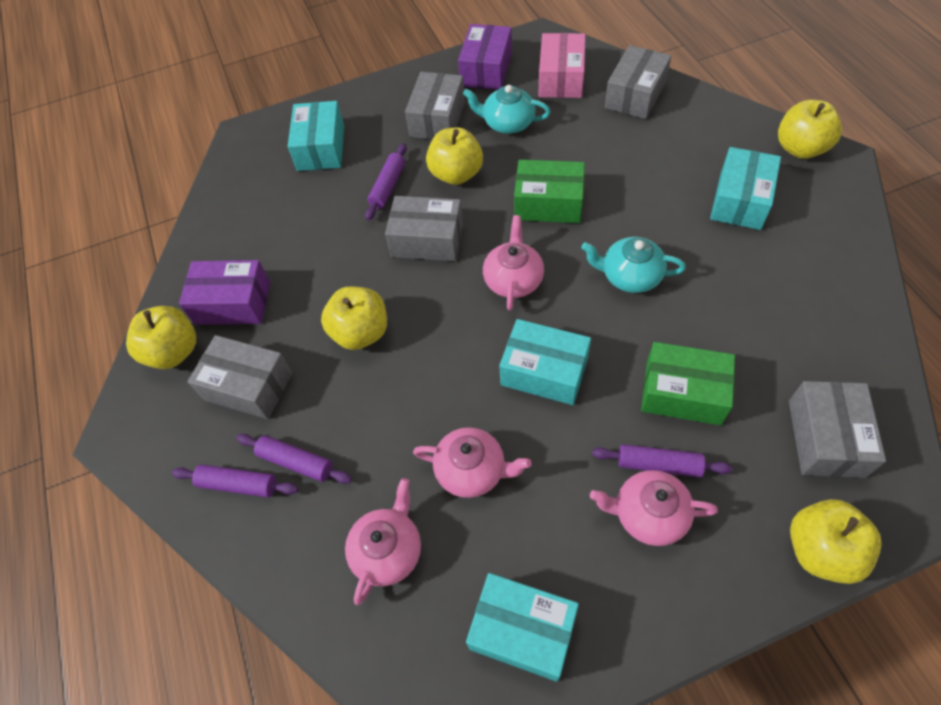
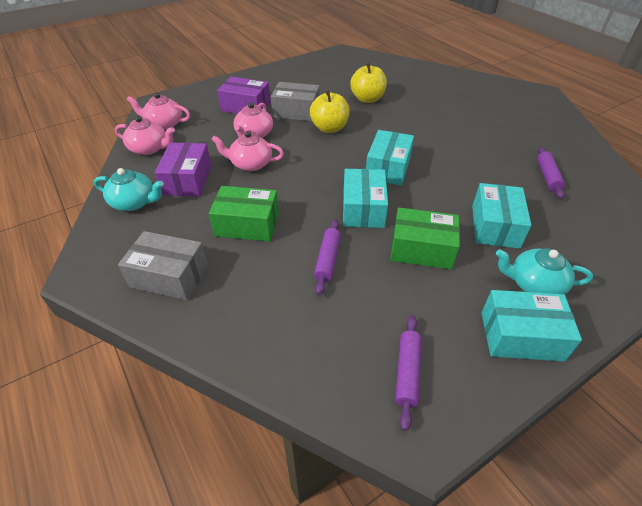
grey box: [188,335,293,419] [385,196,463,261] [405,72,465,140] [605,45,671,119] [789,381,886,478] = 5 -> [118,231,208,300] [271,82,320,121] = 2
pink box: [538,33,586,98] = 1 -> none = 0
purple rolling pin: [172,465,298,498] [236,434,352,484] [365,143,407,220] [592,444,732,477] = 4 -> [314,219,341,295] [395,315,421,431] [537,147,565,199] = 3
yellow apple: [126,306,196,369] [321,286,387,350] [426,128,483,185] [778,100,842,159] [790,499,882,584] = 5 -> [310,89,349,133] [350,62,387,103] = 2

